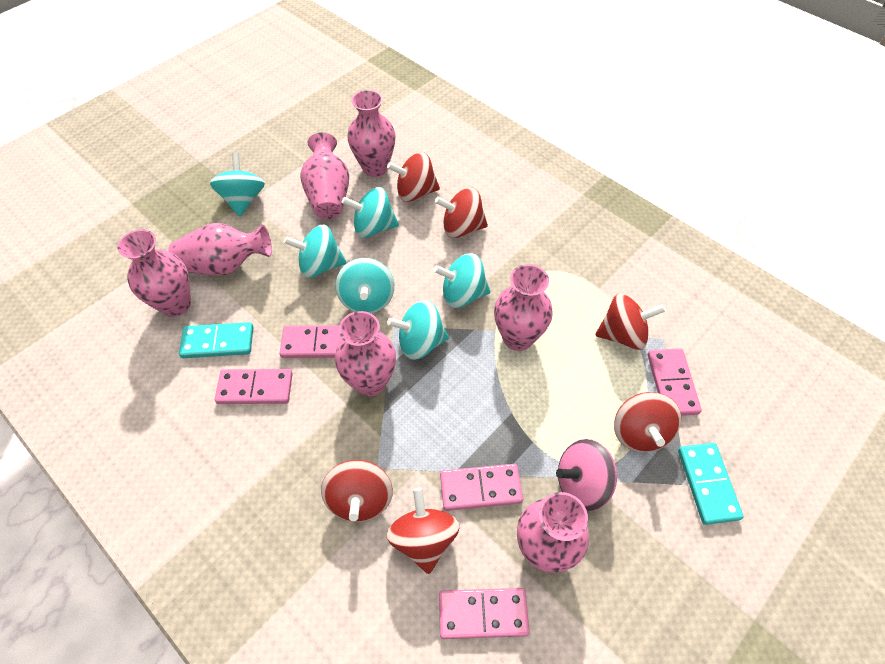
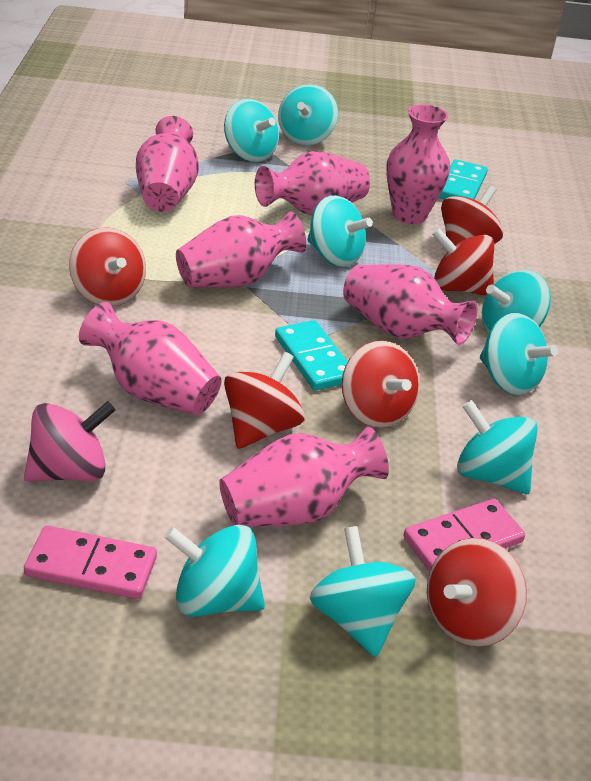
pink domino: [215,369,293,404] [279,325,342,358] [439,588,529,639] [440,464,523,511] [648,348,702,416] = 5 -> [24,526,157,599] [403,498,525,572] = 2
turquoise spinning top: [210,152,265,217] [284,224,347,278] [336,258,394,313] [342,187,399,238] [387,300,449,360] [433,253,490,308] = 6 -> [164,525,265,617] [224,99,279,162] [278,84,338,146] [307,195,373,267] [310,526,416,657] [457,400,538,494] [480,313,558,395] [482,270,551,334] = 8

